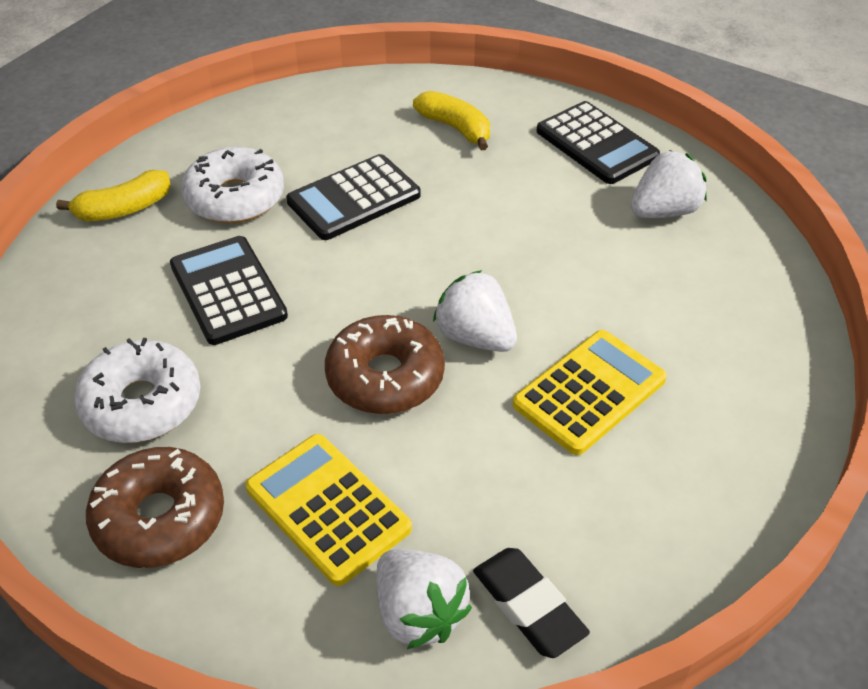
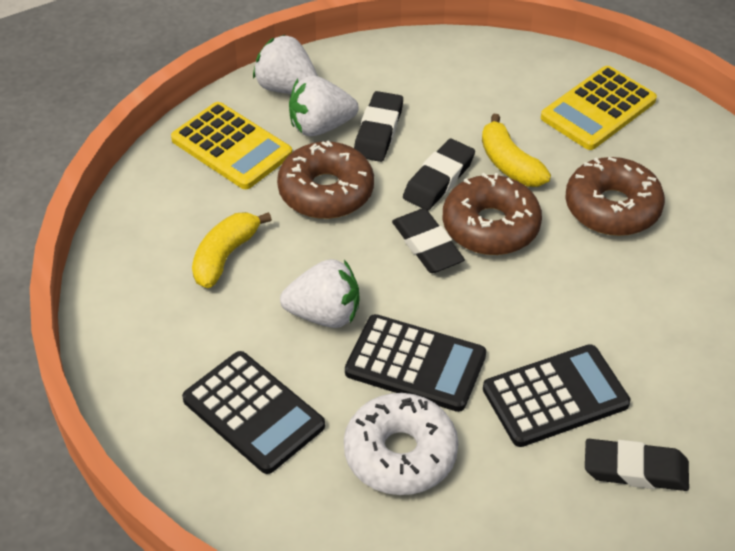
black eraser: [473,548,590,658] = 1 -> [354,91,403,162] [392,208,465,273] [403,139,475,210] [585,439,689,491] = 4
brown donut: [86,447,224,568] [325,315,445,414] = 2 -> [277,140,374,219] [443,173,542,255] [565,157,665,236] = 3
white donut: [74,338,201,443] [181,147,284,223] = 2 -> [344,393,458,495] = 1

